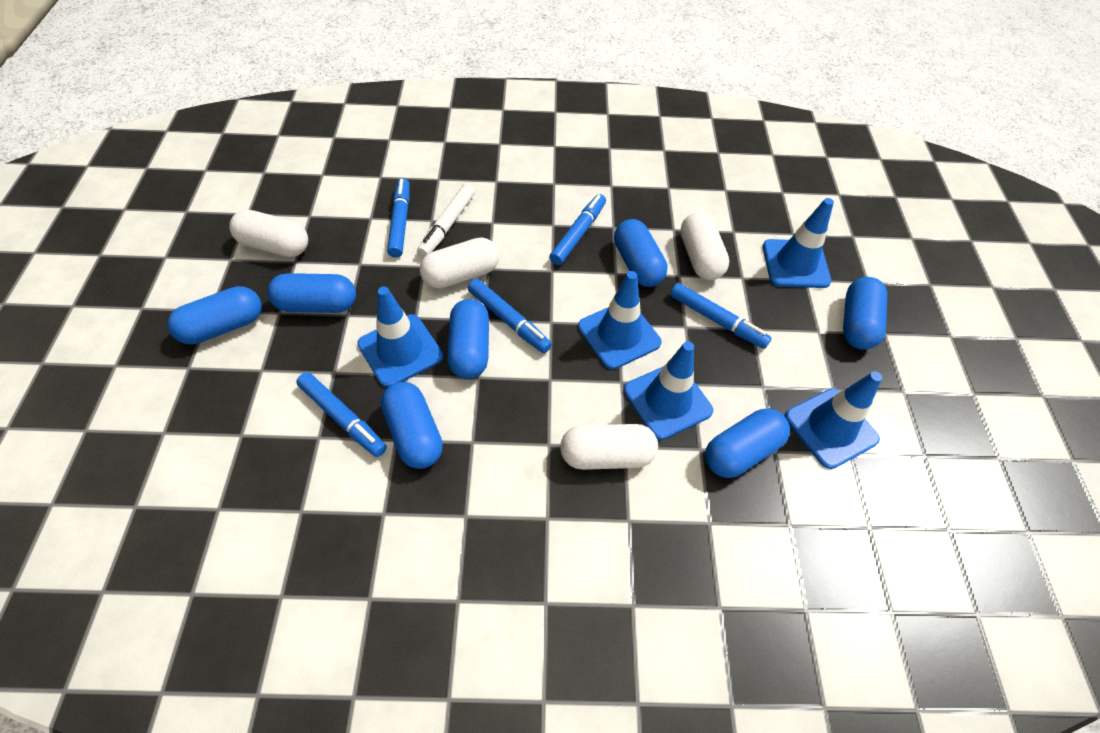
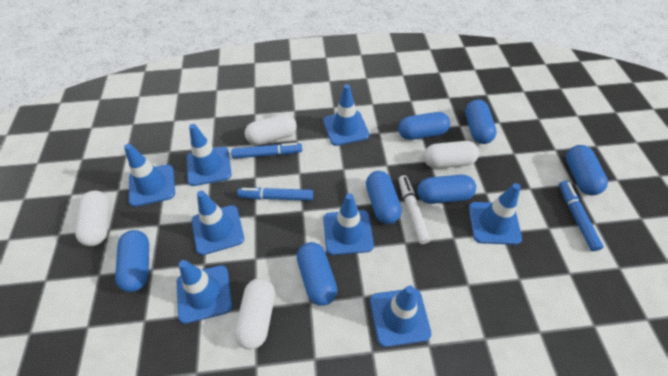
blue marker: [296,372,387,457] [387,178,410,258] [468,279,552,353] [549,194,606,265] [670,283,772,349] = 5 -> [231,143,302,159] [237,187,313,201] [559,180,603,251] = 3
blue traffic cone: [357,287,443,387] [578,271,661,369] [624,341,713,440] [763,198,834,288] [785,371,882,469] = 5 -> [124,144,175,207] [177,260,232,324] [187,124,231,186] [192,191,244,255] [323,84,369,146] [323,193,374,255] [370,285,431,347] [469,183,522,245] = 8

